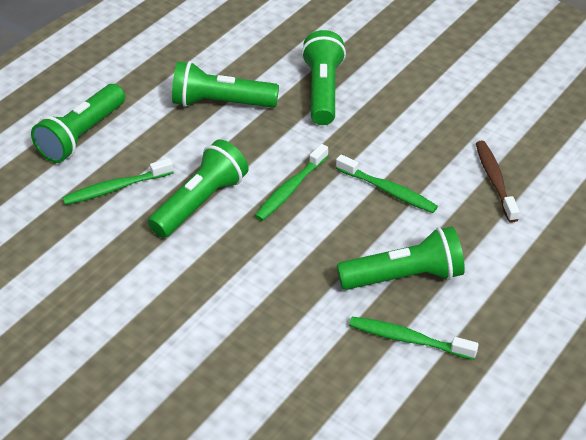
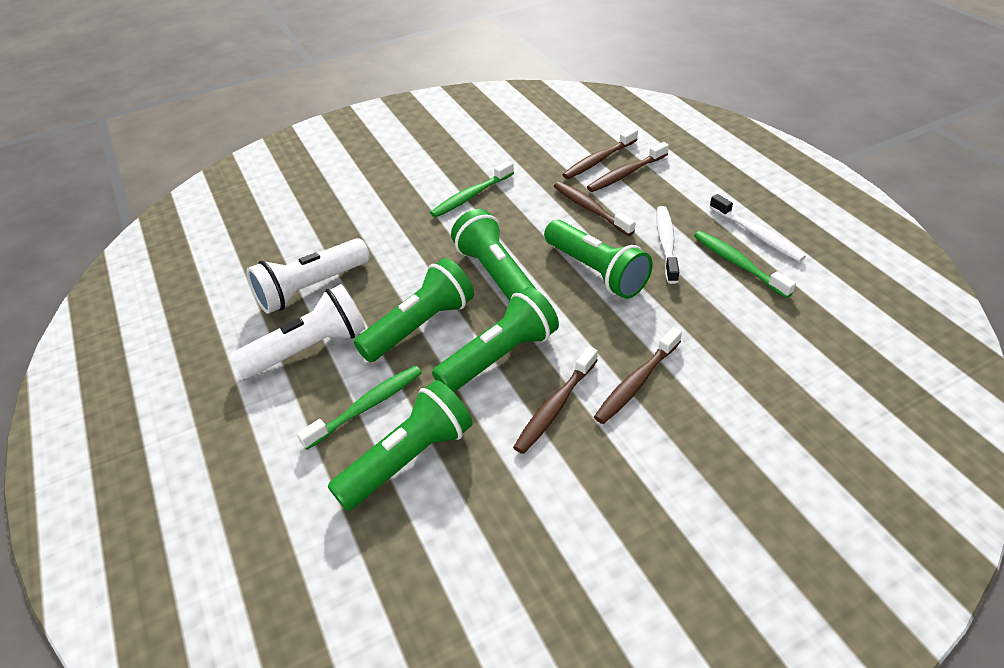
brown toothbrush: [476,141,520,223] = 1 -> [513,346,598,454] [554,182,636,236] [562,128,638,179] [587,142,669,192] [594,327,682,424] = 5
green toothbrush: [62,158,174,205] [255,144,329,221] [336,154,438,213] [349,317,479,360] = 4 -> [297,365,422,450] [430,161,514,218] [694,231,796,298] = 3
white flashlight: none = 0 -> [230,284,366,379] [246,238,370,314] = 2
white toothbrush: none = 0 -> [656,206,679,284] [710,194,806,262] = 2

